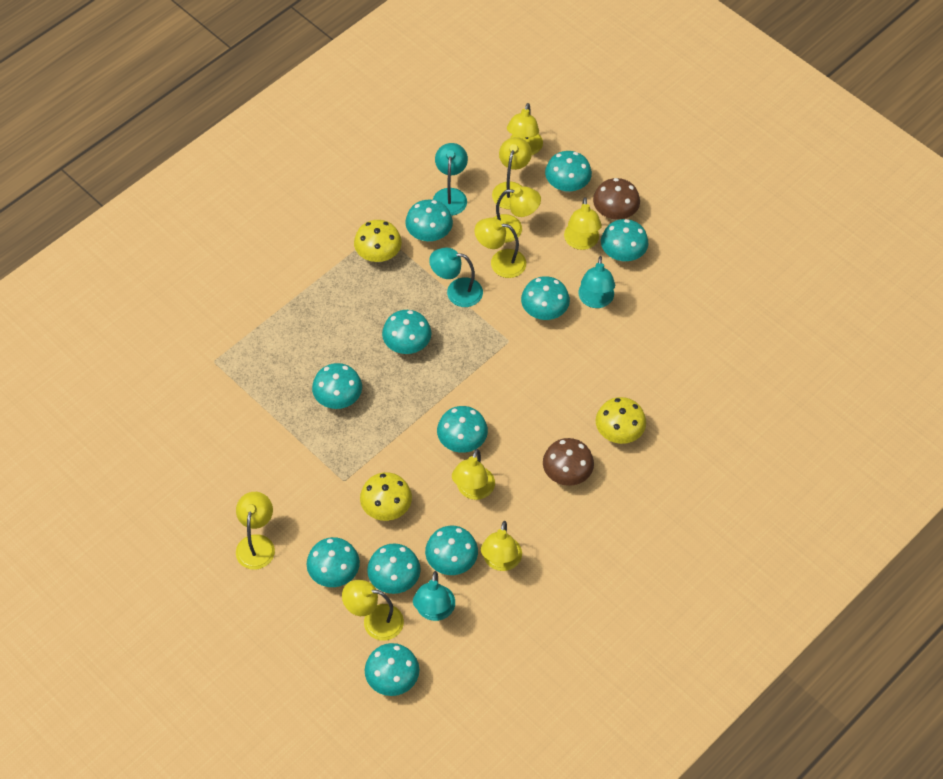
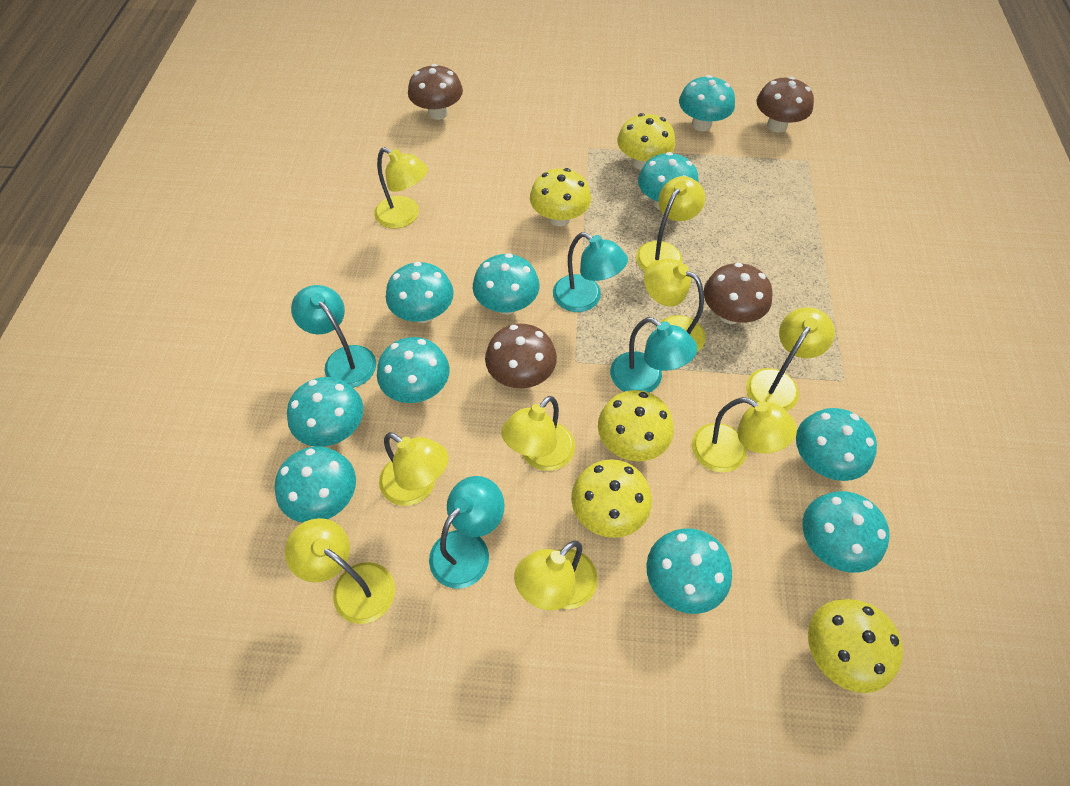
brown mushroom: [543,438,594,486] [593,178,640,220] = 2 -> [408,64,463,120] [485,324,557,388] [704,263,773,324] [757,77,814,132] = 4
turquoise mushroom: [307,537,360,587] [312,363,362,409] [365,643,419,696] [367,543,421,594] [382,310,432,354] [405,200,453,242] [425,526,478,575] [437,406,488,453] [521,276,570,320] [545,151,592,193] [601,219,648,262] = 11 -> [275,446,356,523] [287,377,363,447] [377,337,450,403] [386,262,454,323] [473,253,540,315] [638,152,698,210] [646,528,732,614] [679,75,735,131] [796,408,877,481] [803,491,890,573] = 10
yellow mushroom: [354,220,402,262] [360,472,412,521] [596,397,646,444] = 3 -> [530,168,591,226] [571,459,652,538] [598,390,674,461] [617,113,675,170] [808,599,903,693] = 5

